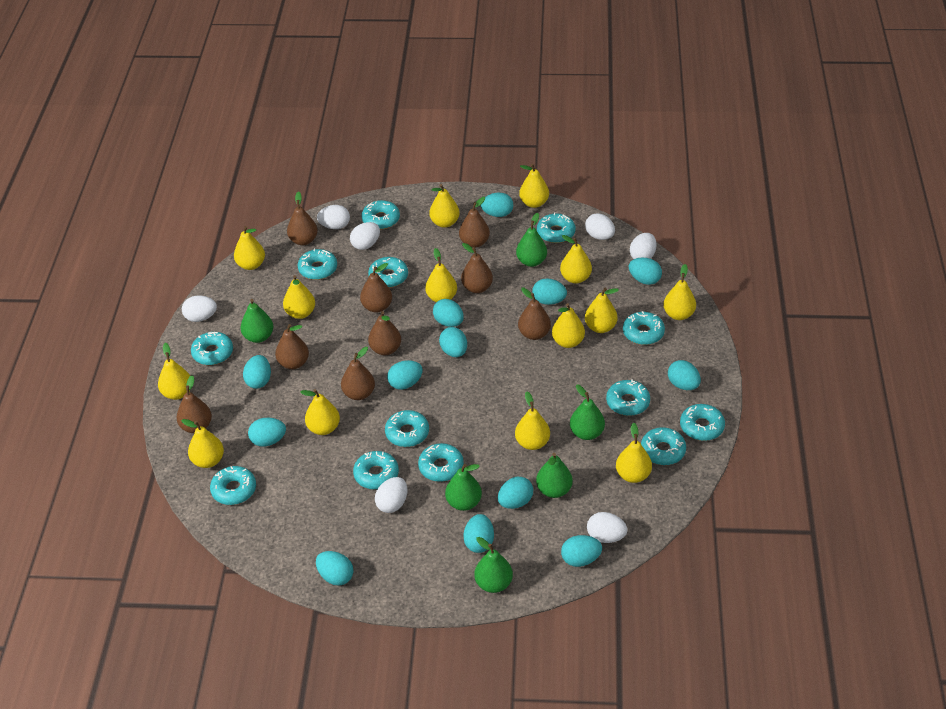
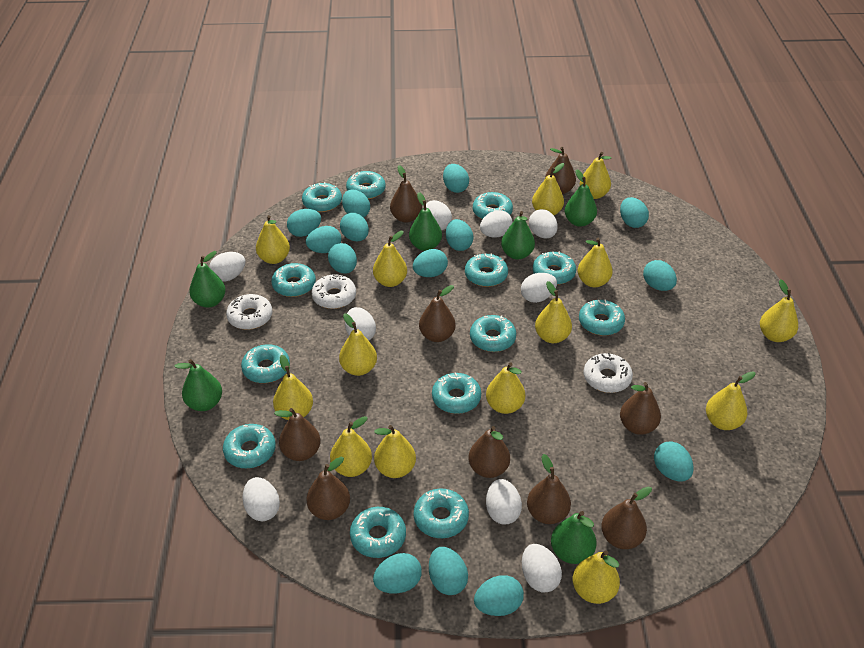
turquoise egg: [243,355,271,389] [248,418,286,447] [316,551,353,586] [387,360,423,390] [433,299,464,327] [439,327,467,357] [463,514,494,553] [481,193,513,217] [498,477,533,509] [532,279,567,305] [561,535,602,567] [629,258,662,285] [668,360,701,390] = 13 -> [287,209,321,237] [306,226,341,253] [328,243,357,274] [340,213,369,241] [342,190,370,218] [373,553,422,593] [413,249,448,277] [429,547,468,595] [443,164,469,193] [446,219,473,251] [474,575,524,616] [620,197,649,228] [643,260,677,291] [654,442,694,481] = 14
white donut: none = 0 -> [226,294,272,330] [311,274,356,309] [584,353,633,393] = 3
white egg: [182,296,217,322] [317,205,350,229] [350,222,380,250] [375,477,407,513] [585,213,615,240] [587,512,627,543] [630,233,656,259] = 7 -> [209,252,246,282] [243,477,280,521] [345,307,376,340] [426,200,452,230] [480,210,513,238] [486,479,522,524] [521,273,557,303] [522,544,562,592] [529,209,558,238] = 9

